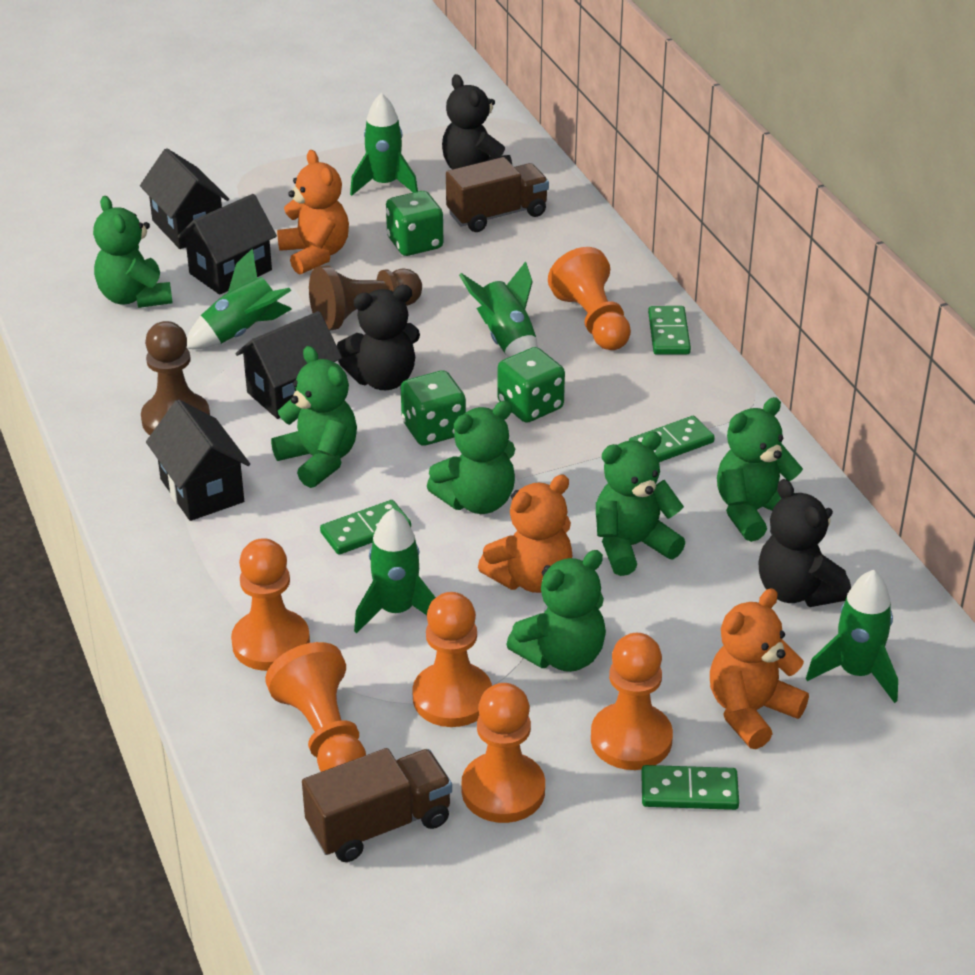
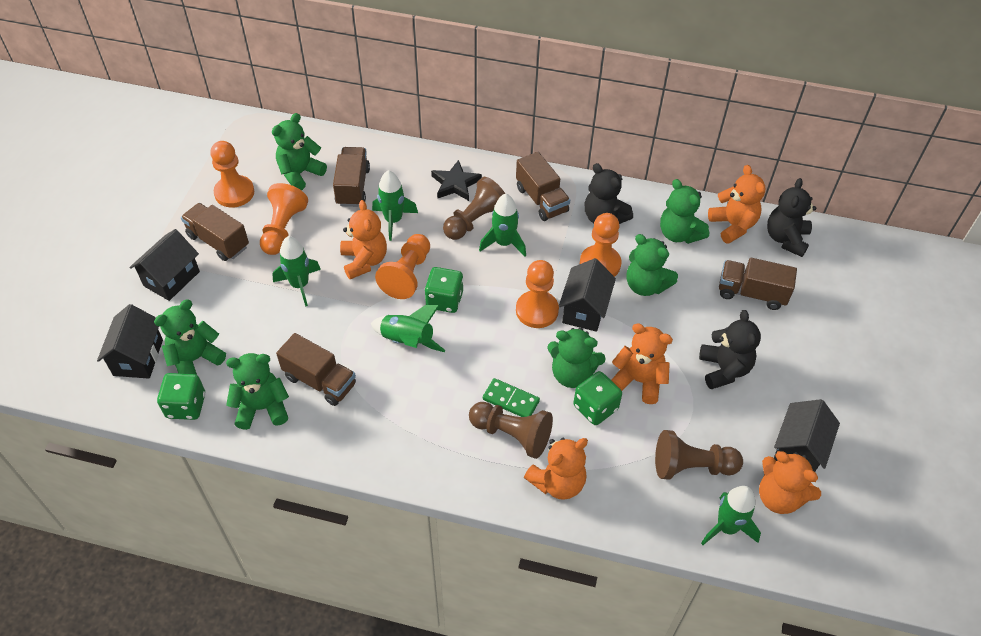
black star: none = 0 -> [431,160,482,201] = 1
brown pawn: [141,321,210,435] [309,265,422,331] = 2 -> [443,177,505,240] [469,402,553,459] [655,430,743,480] = 3
brown truck: [302,748,452,862] [446,157,549,232] = 2 -> [181,203,249,261] [276,333,356,406] [333,147,370,207] [516,152,570,221] [719,258,797,310] = 5
green domino: [320,500,411,555] [629,416,715,462] [641,765,739,810] [648,306,691,355] = 4 -> [483,378,540,417] = 1
orange pawn: [231,538,310,671] [265,642,366,772] [412,592,492,727] [461,683,545,823] [548,247,631,350] [591,633,673,770] = 6 -> [210,141,254,208] [260,183,308,255] [375,234,430,299] [516,260,559,328] [580,213,622,277] = 5
orange teddy bear: [277,150,349,275] [478,475,573,593] [710,588,809,749] = 3 -> [340,200,387,279] [524,438,588,500] [611,323,673,404] [708,165,765,244] [759,451,821,514] = 5

